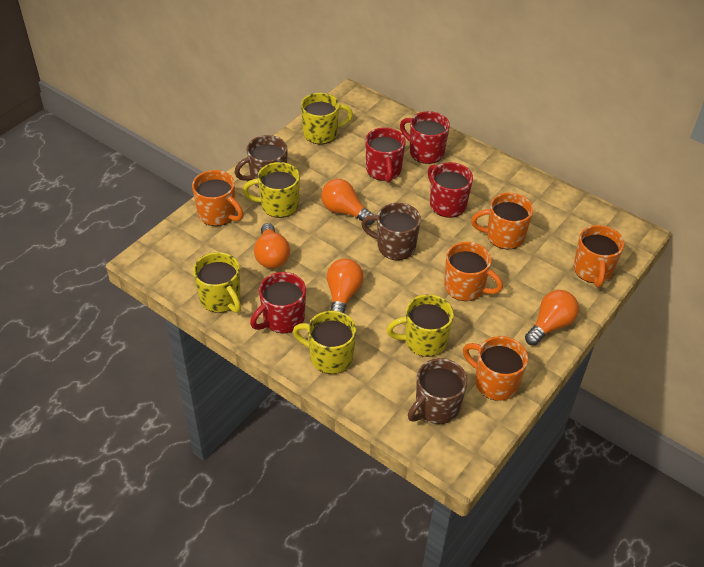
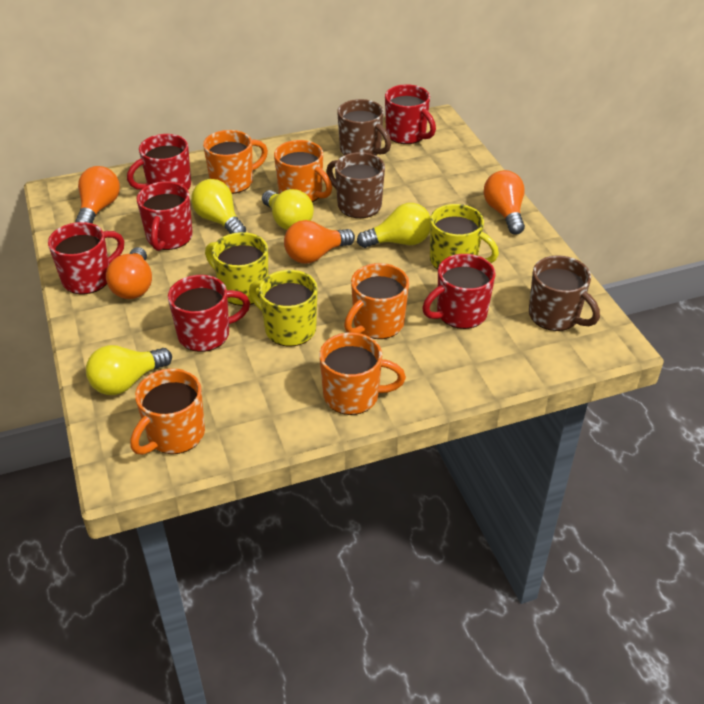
red mug: [250,272,306,333] [365,127,406,183] [400,111,450,164] [428,162,473,218] = 4 -> [48,222,124,294] [127,134,191,190] [137,181,193,251] [168,275,250,352] [385,84,436,144] [422,254,496,329] = 6
yellow light bulb: none = 0 -> [86,345,172,395] [191,179,246,234] [262,189,314,230] [357,203,430,248] = 4
yellow mug: [193,252,241,313] [243,162,300,218] [293,311,356,374] [301,93,353,144] [387,294,454,357] = 5 -> [205,232,268,306] [249,270,318,347] [430,204,499,270] = 3

